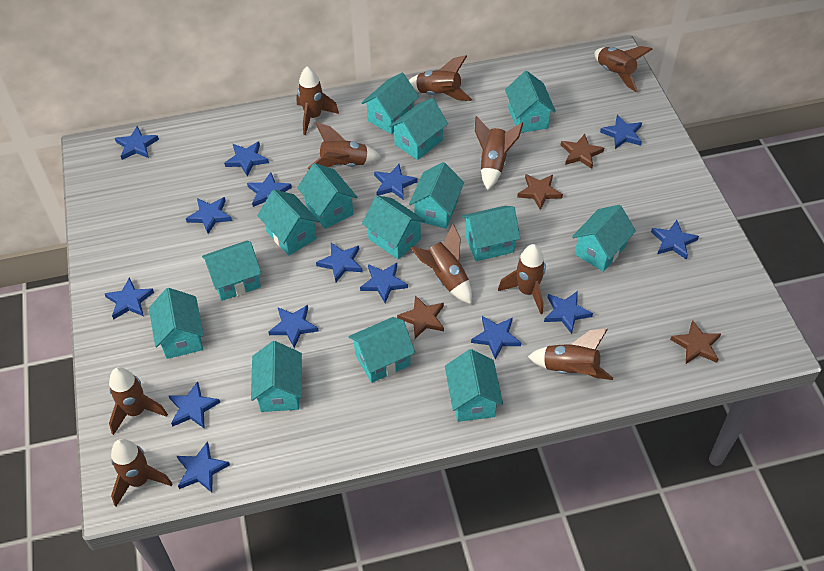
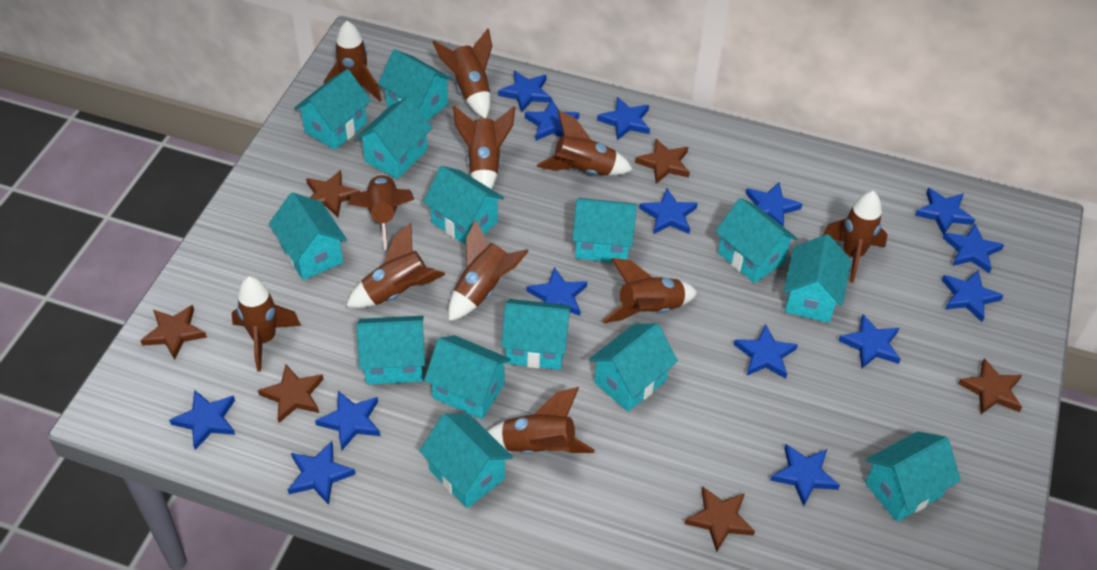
brown rocket: [109,367,168,435] [111,439,173,506] [296,66,339,135] [308,123,381,169] [408,55,472,101] [411,224,472,304] [475,116,523,190] [498,244,546,314] [528,328,613,380] [594,46,653,92] = 10 -> [232,276,301,371] [324,21,382,102] [346,223,445,308] [348,174,414,250] [433,29,492,118] [449,219,529,321] [453,106,515,189] [487,387,595,454] [537,110,633,176] [602,258,698,323] [822,191,887,283] = 11
brown star: [397,295,444,339] [517,174,563,210] [561,134,604,169] [670,320,721,364] = 4 -> [140,305,207,360] [258,364,323,423] [306,170,360,217] [635,138,690,184] [684,487,755,552] [958,358,1022,414] = 6

